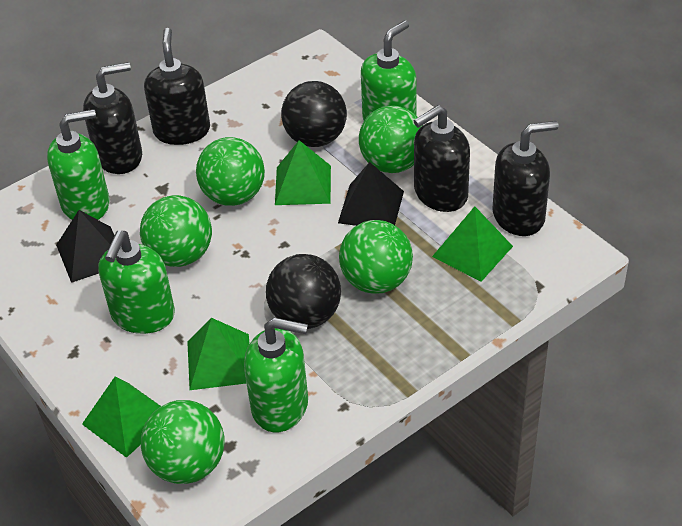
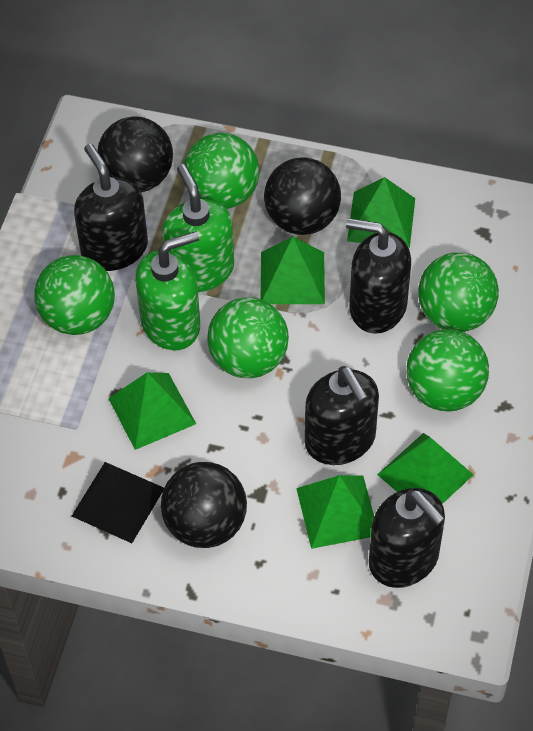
black ball: [266,254,341,329] [281,81,347,147] = 2 -> [97,116,173,192] [161,462,247,548] [264,158,341,235] = 3
black pyramid: [56,210,115,283] [338,162,404,226] = 2 -> [72,462,164,543] = 1
green pyramid: [82,376,161,458] [187,318,250,390] [275,140,331,205] [432,206,513,282] = 4 -> [108,372,196,450] [261,236,325,304] [296,475,374,549] [347,177,415,248] [377,433,474,504] = 5
green soap dispenser: [47,109,110,220] [99,231,175,334] [244,318,308,432] [361,20,416,120] = 4 -> [136,231,200,351] [162,164,234,292] = 2

